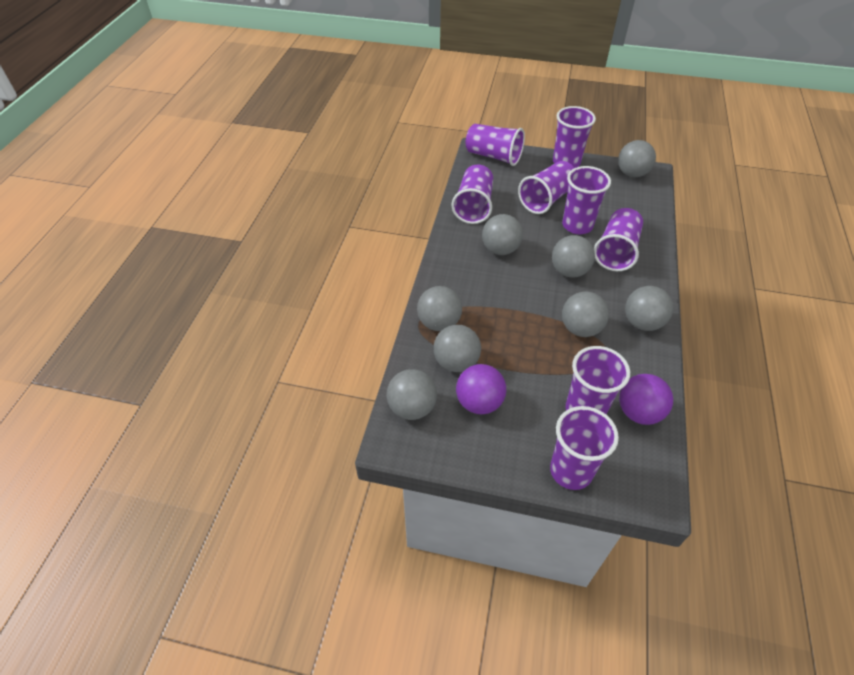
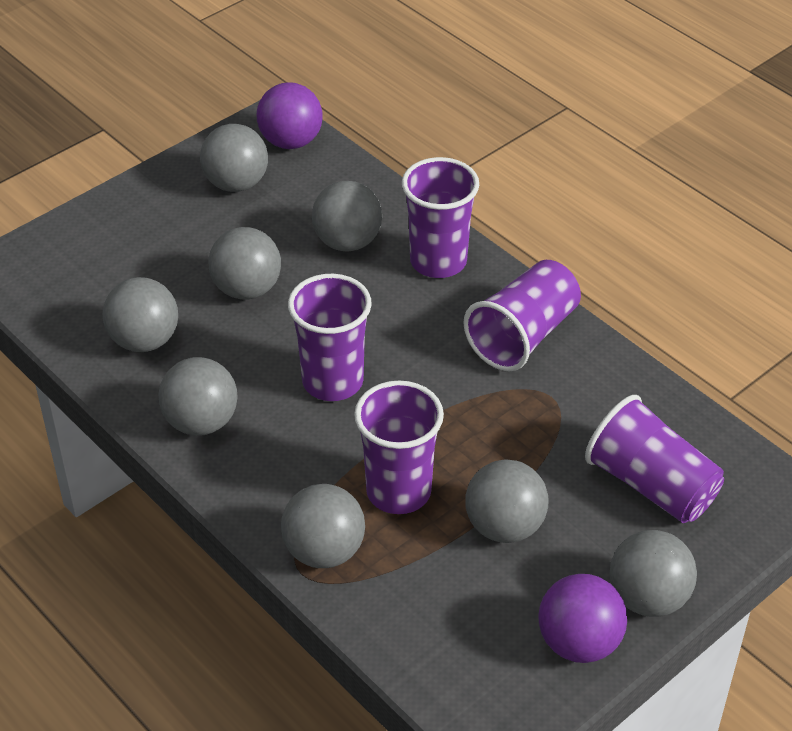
purple cup: [452,164,493,224] [466,124,525,166] [518,161,574,214] [550,406,619,490] [553,106,596,168] [562,166,611,234] [565,346,630,415] [594,208,643,271] = 8 -> [288,274,372,401] [354,381,444,514] [402,157,479,278] [464,260,581,371] [585,395,724,523] = 5

